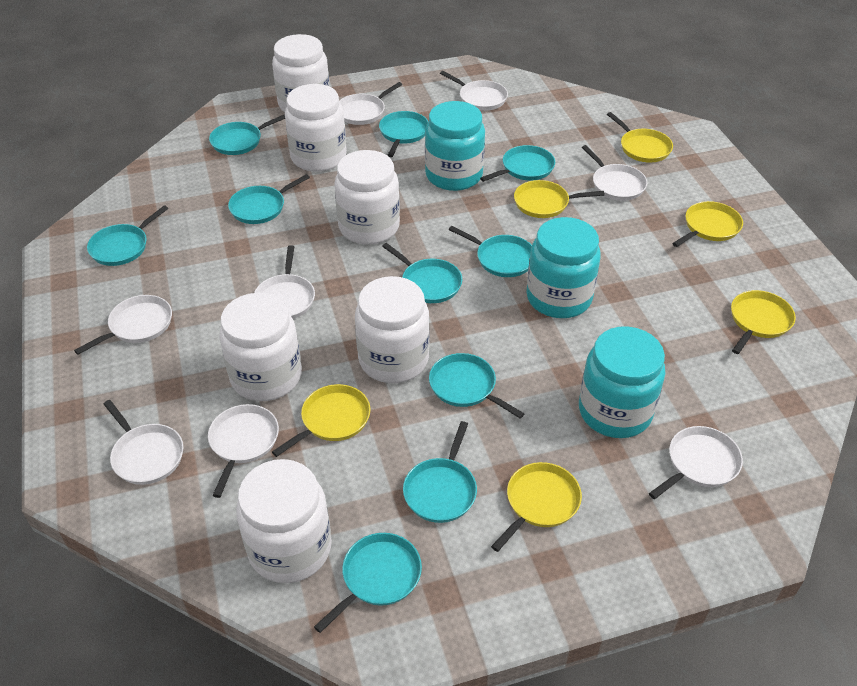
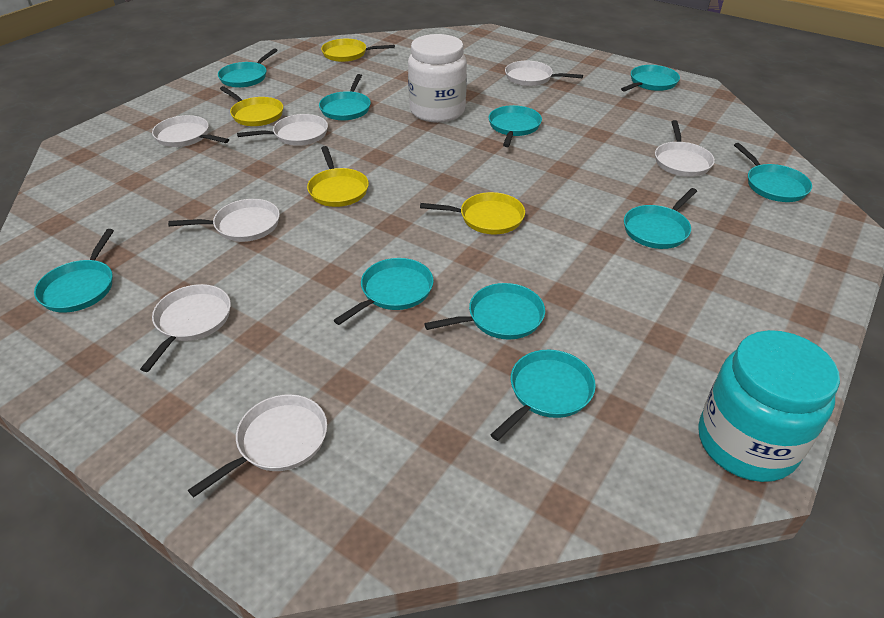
turquoise jar: [425,101,485,191] [526,217,601,318] [579,326,665,438] = 3 -> [698,330,840,482] = 1
white jar: [219,293,302,401] [236,459,332,583] [272,34,330,112] [285,84,347,172] [334,150,400,245] [355,276,429,383] = 6 -> [408,34,467,123] = 1
white pan: [74,295,172,355] [104,400,183,485] [208,404,279,498] [254,245,315,319] [339,82,402,125] [440,71,508,111] [582,145,647,201] [649,426,743,499] = 8 -> [140,284,231,372] [152,115,229,147] [168,199,280,242] [188,394,327,497] [237,114,328,146] [505,61,583,86] [655,120,715,177] = 7
yellow pan: [272,384,370,457] [491,462,582,552] [514,180,605,218] [607,112,673,162] [672,201,743,247] [731,290,796,354] = 6 -> [220,86,283,126] [307,146,369,207] [321,39,395,62] [420,192,525,234] = 4

